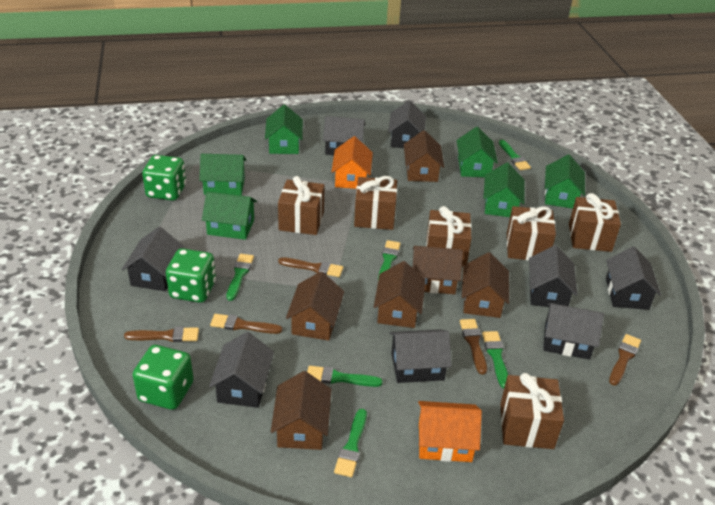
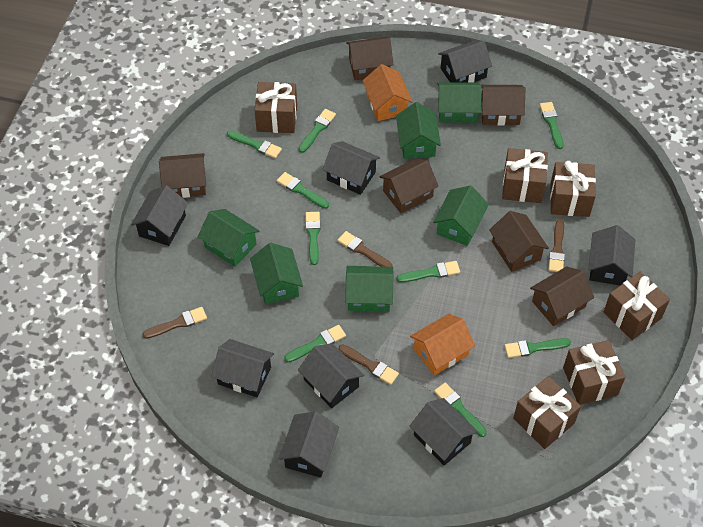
brown brush: [124,327,199,342] [210,314,282,334] [278,257,343,277] [460,319,487,375] [609,334,641,386] = 5 -> [142,307,207,339] [338,231,393,267] [338,344,399,385] [548,220,565,272] = 4
green brush: [226,254,254,301] [307,366,383,387] [334,409,367,477] [378,240,401,280] [482,331,508,388] [499,140,531,170] = 6 -> [227,130,282,158] [277,172,329,209] [284,325,346,362] [299,109,336,153] [305,212,321,265] [396,261,460,282] [434,382,487,437] [504,338,571,358] [540,102,564,149] = 9
green dice: [133,345,194,410] [142,155,186,201] [166,248,216,303] = 3 -> none = 0

